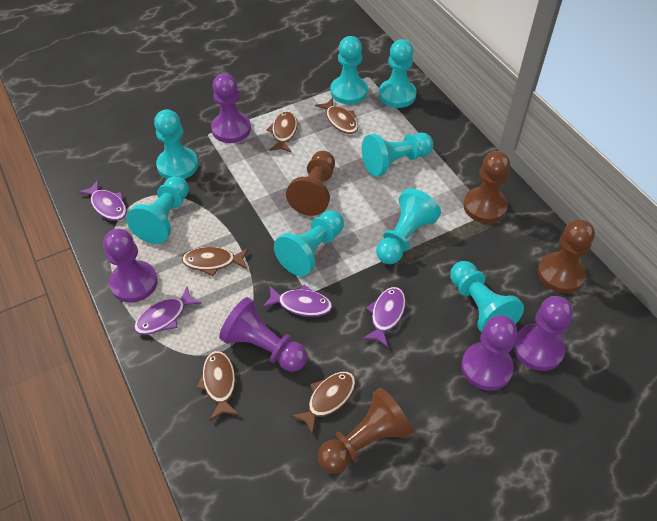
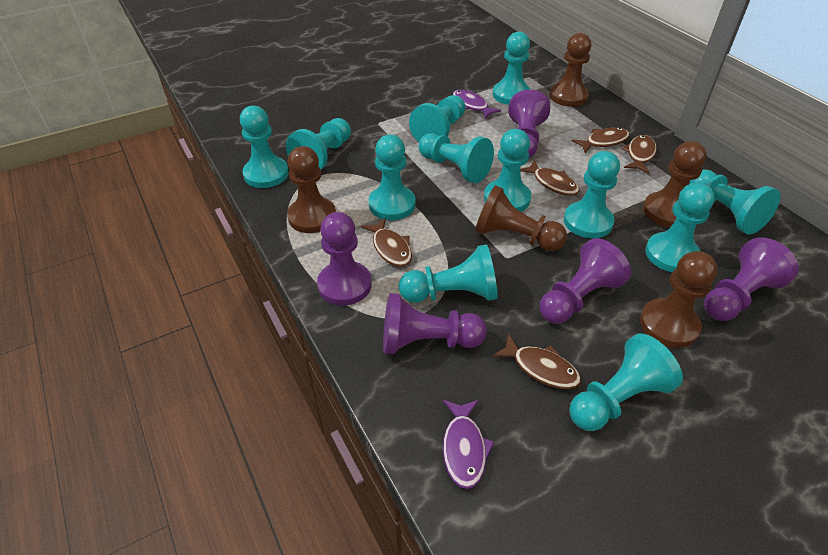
brown pawn: [286,151,335,216] [318,388,413,474] [463,151,510,223] [538,219,595,293] = 4 -> [287,146,336,233] [475,185,567,251] [550,33,592,107] [640,251,717,348] [643,141,706,227] = 5
purple fish: [78,180,127,221] [134,287,202,335] [262,285,333,317] [362,287,406,347] = 4 -> [443,400,495,489] [453,90,501,119] = 2
turquoise pawn: [126,176,189,244] [154,110,198,179] [274,210,344,276] [330,36,368,104] [362,133,433,177] [376,188,441,264] [379,39,416,108] [450,261,524,333] = 8 -> [240,106,289,188] [286,118,351,170] [368,135,416,220] [399,244,498,303] [409,95,465,142] [418,133,494,183] [484,129,531,212] [493,31,531,105] [564,151,620,238] [569,333,683,431] [645,182,715,272] [689,169,781,235] = 12

